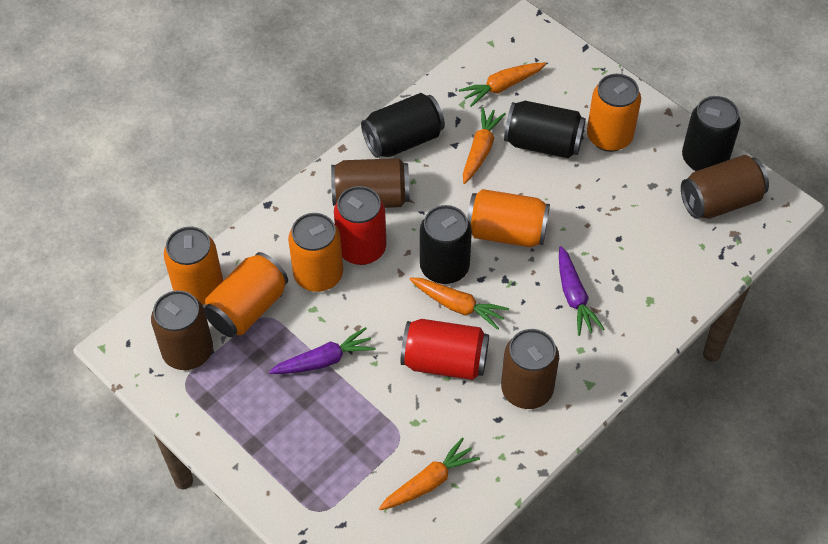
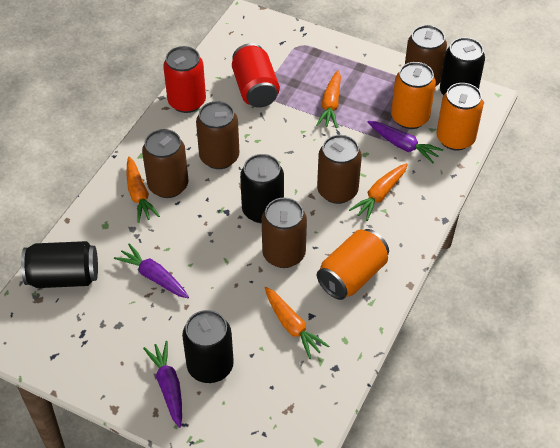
brown can: [151,290,213,370] [331,158,410,208] [501,329,559,409] [681,155,769,219] = 4 -> [142,129,188,198] [196,101,239,169] [262,198,307,268] [317,135,362,204] [405,25,447,87] = 5
orange can: [164,226,223,305] [204,252,288,337] [288,213,343,292] [467,189,550,247] [587,74,641,152] = 5 -> [317,229,389,300] [391,62,436,129] [436,83,483,151] = 3
purple carrot: [269,327,376,374] [559,246,604,336] = 2 -> [114,243,189,298] [143,341,182,428] [368,121,443,163] = 3

